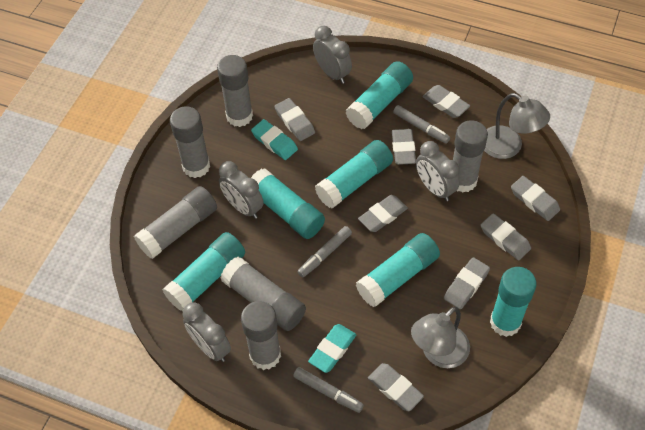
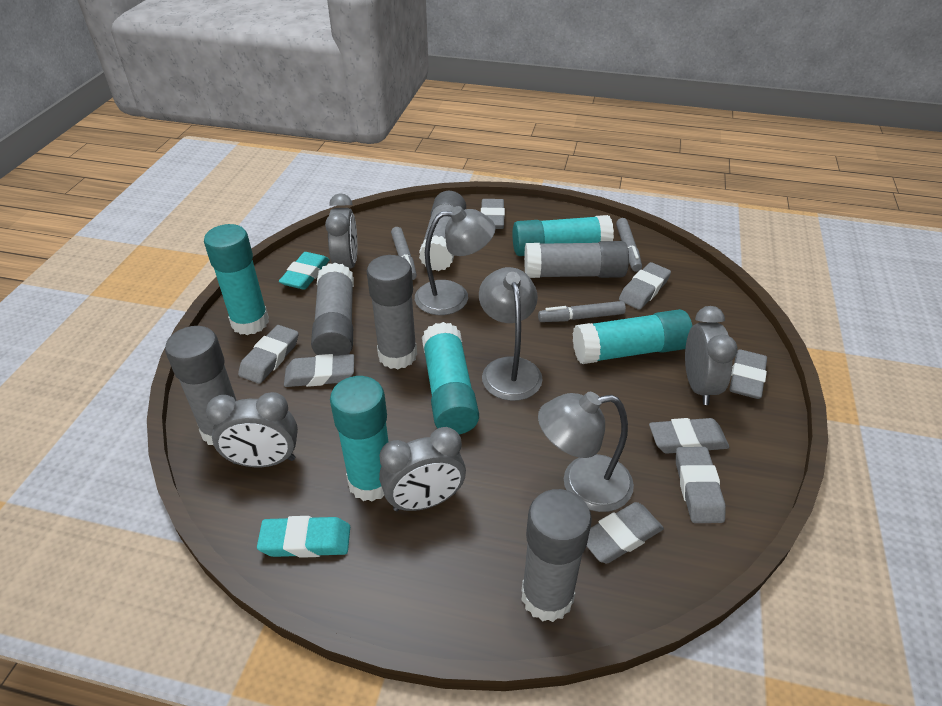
grey lamp: [411,307,470,368] [484,93,550,159] = 2 -> [415,206,496,315] [479,267,543,401] [538,392,634,512] = 3
turquoise glue stick: [162,232,245,311] [251,168,325,239] [315,140,393,208] [346,61,413,129] [356,233,440,307] [490,267,537,337] = 6 -> [204,224,269,335] [330,376,388,502] [422,322,479,435] [513,215,614,256] [573,309,693,364] = 5

